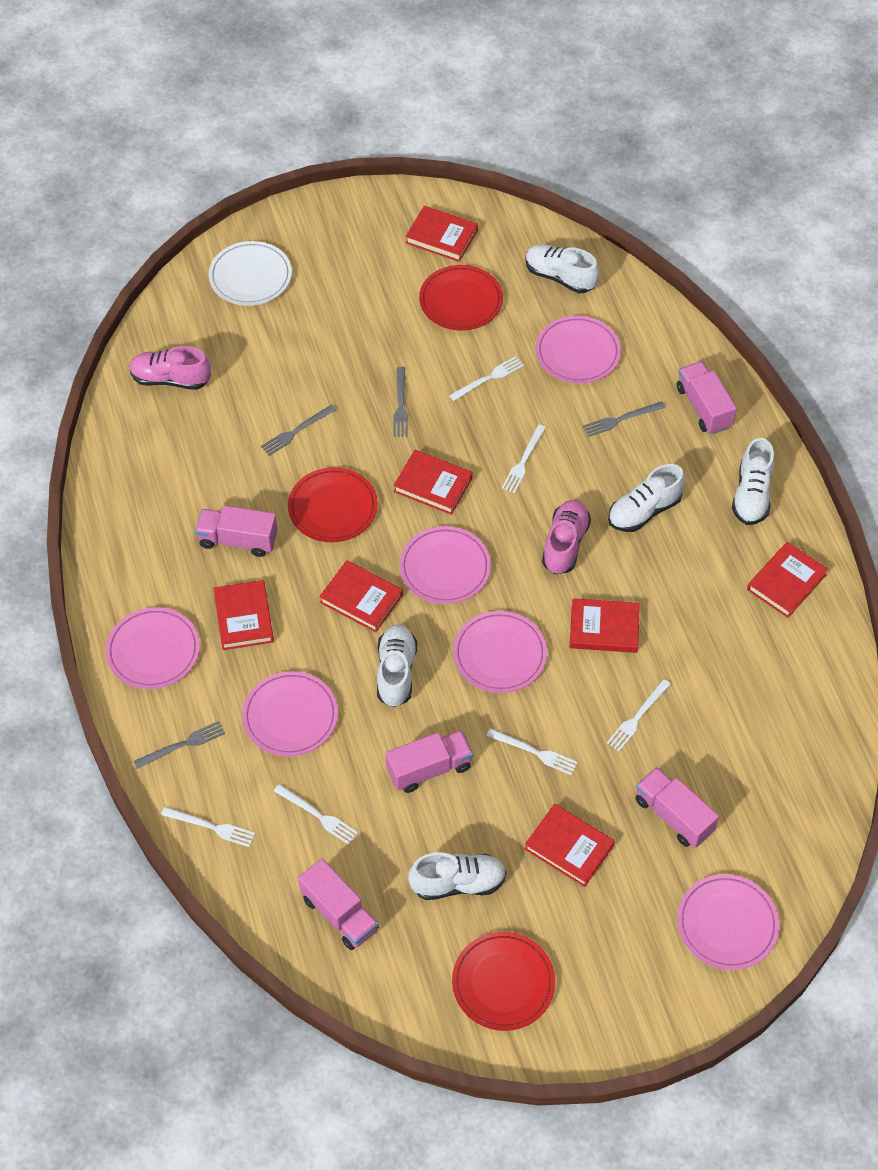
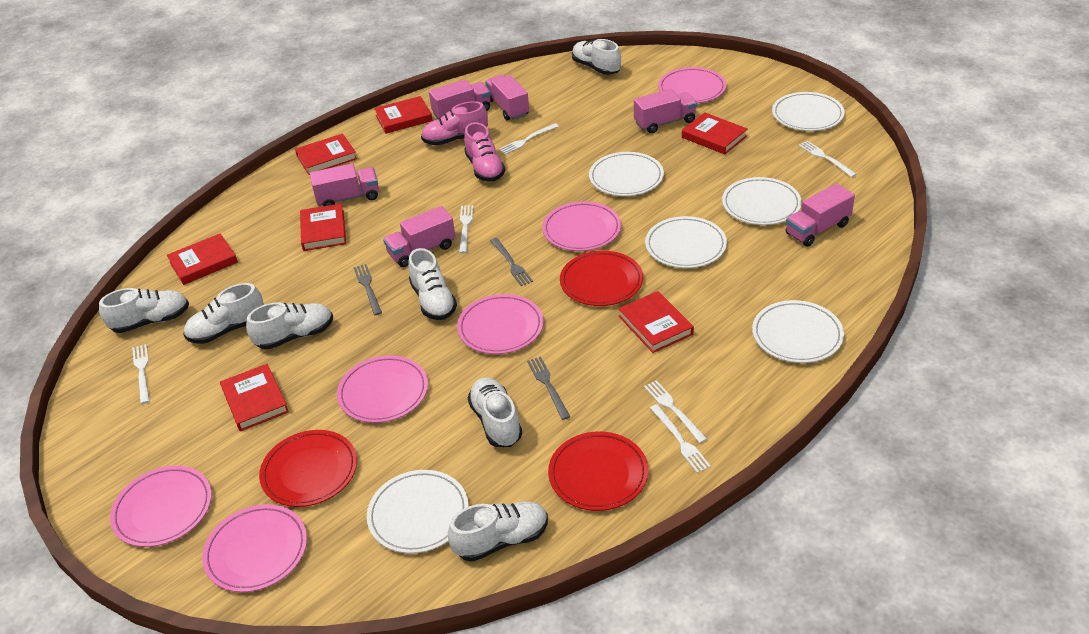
grey fork: [134,721,225,769] [261,405,336,456] [393,367,408,437] [583,402,665,437] = 4 -> [354,264,382,315] [490,238,533,286] [527,356,570,420] = 3
pink truck: [195,505,278,557] [298,859,378,950] [386,730,473,793] [635,767,719,848] [677,361,737,434] = 5 -> [310,163,379,206] [383,206,456,267] [429,79,491,119] [485,75,529,120] [634,89,697,133] [786,183,855,247] = 6
white plate: [209,241,292,306] = 1 -> [367,470,469,554] [589,152,664,196] [645,216,727,268] [722,177,802,225] [752,300,844,363] [772,92,845,131] = 6
white shoe: [377,624,417,707] [408,852,507,900] [525,244,599,293] [608,464,685,532] [732,438,774,525] = 5 -> [99,288,189,333] [183,283,264,344] [246,302,333,350] [408,248,457,320] [448,501,548,562] [467,377,522,447] [572,39,621,75] = 7

